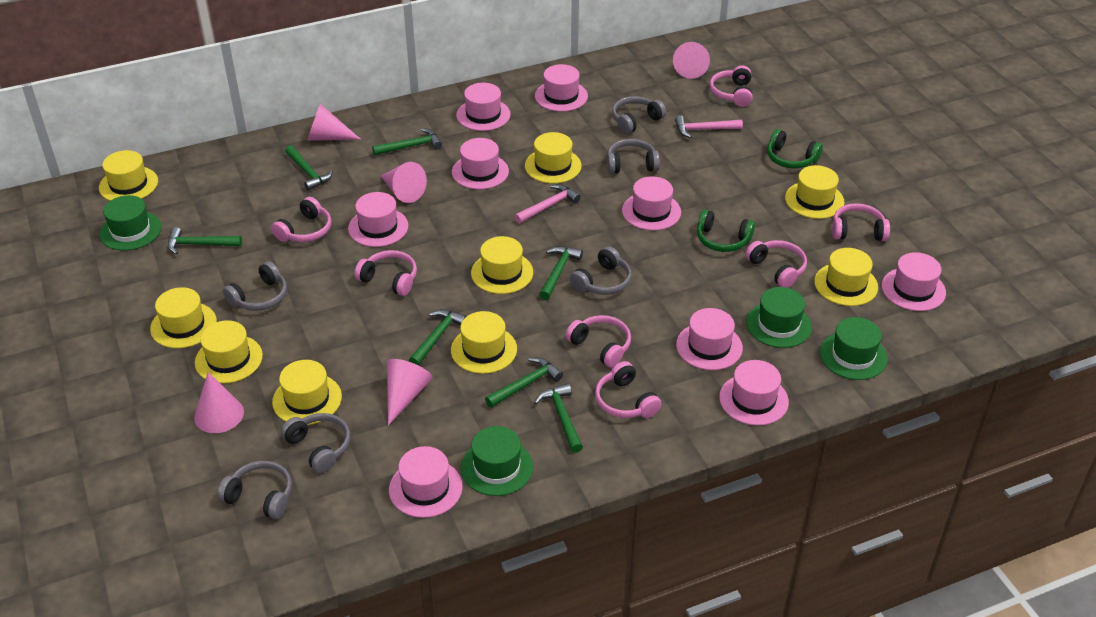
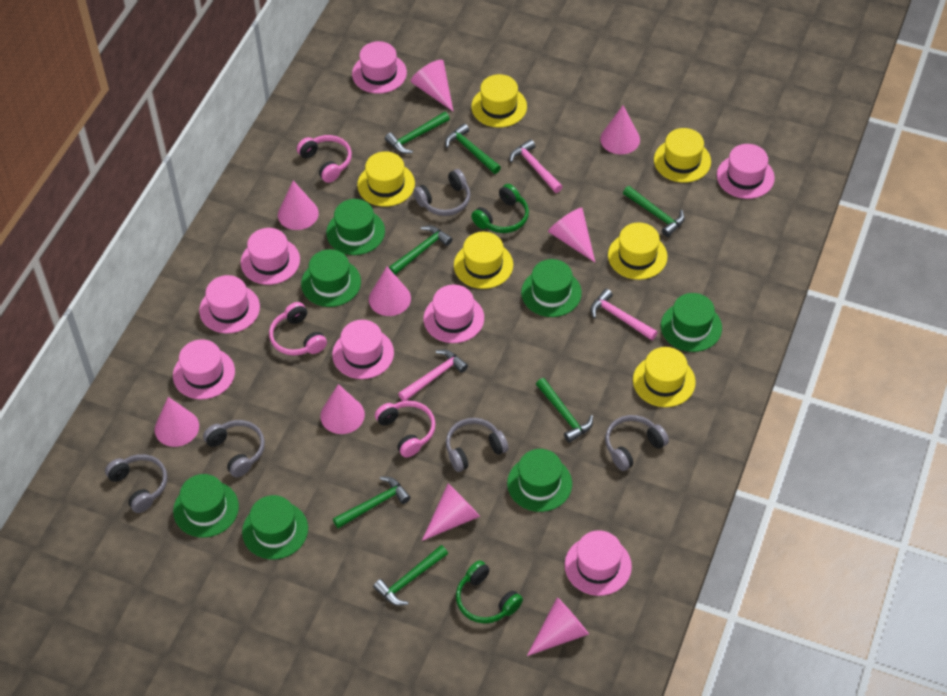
green hat: [100,195,161,251] [461,426,533,496] [746,287,812,348] [820,317,888,380] = 4 -> [173,474,239,538] [242,495,308,559] [301,249,361,307] [326,199,385,255] [507,449,572,512] [521,259,582,317] [661,293,722,352] = 7
grey headphones: [217,461,292,519] [223,261,287,311] [281,413,350,473] [570,246,631,295] [607,139,660,174] [612,96,666,134] = 6 -> [105,454,167,513] [203,420,265,478] [413,169,470,216] [446,418,508,472] [605,415,669,471] = 5
pink cone: [194,372,244,433] [307,104,360,141] [381,162,427,203] [387,359,433,425] [673,42,710,79] = 5 -> [155,397,199,447] [278,181,319,230] [320,384,365,434] [369,267,411,316] [411,60,453,111] [422,484,480,541] [527,597,589,656] [548,208,595,262] [600,105,640,154] = 9
pink hammer: [514,184,581,224] [675,115,743,138] = 2 -> [398,350,468,401] [510,139,563,193] [590,289,658,340] = 3
pink hat: [348,192,408,247] [389,446,463,518] [452,138,509,189] [456,83,511,131] [535,64,588,112] [622,176,681,231] [676,308,743,370] [719,360,789,426] [882,252,946,311] = 9 -> [173,339,235,399] [199,275,260,333] [241,228,300,285] [332,320,394,379] [352,41,407,94] [424,285,484,343] [565,530,632,596] [717,144,775,199] = 8
pink headphones: [271,197,331,242] [354,250,417,296] [566,315,631,368] [595,361,662,418] [709,65,753,107] [745,240,807,288] [832,203,890,241] = 7 -> [269,302,327,356] [297,135,352,183] [375,401,435,458] = 3
yellow hat: [99,150,158,201] [150,287,217,348] [195,320,263,384] [272,360,342,425] [451,311,517,374] [471,236,533,294] [525,132,582,183] [785,165,844,219] [814,248,878,306] = 9 -> [357,151,415,207] [454,232,513,289] [471,74,527,127] [608,222,667,280] [633,347,696,407] [654,128,711,183] = 6

